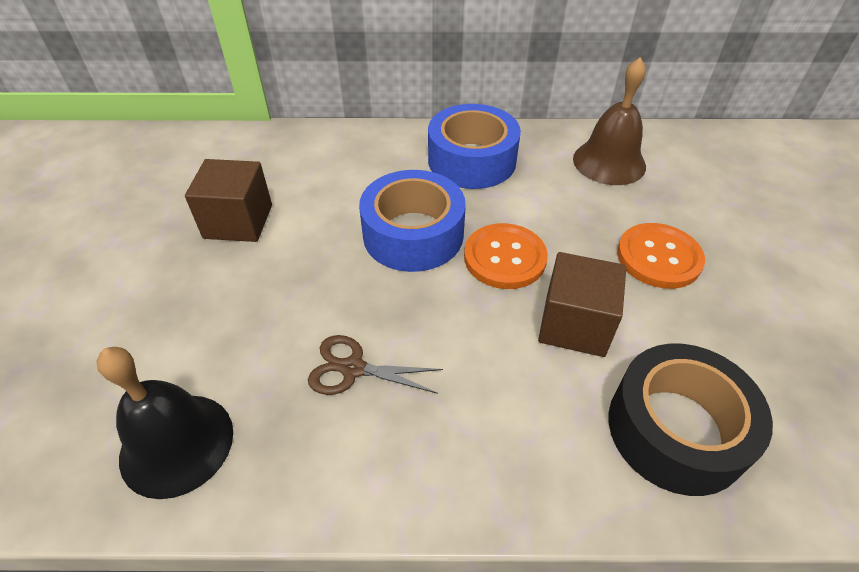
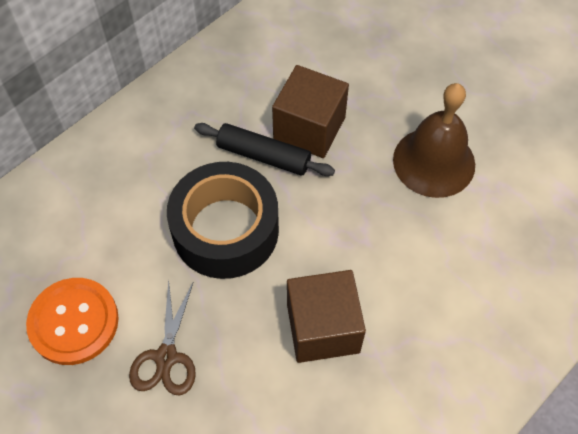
black bell: [97,347,233,499] = 1 -> none = 0
black rolling pin: none = 0 -> [194,123,335,176] = 1
blue tape: [359,170,466,272] [428,104,521,189] = 2 -> none = 0
orange button: [464,223,548,289] [617,223,705,289] = 2 -> [26,278,119,365] = 1

